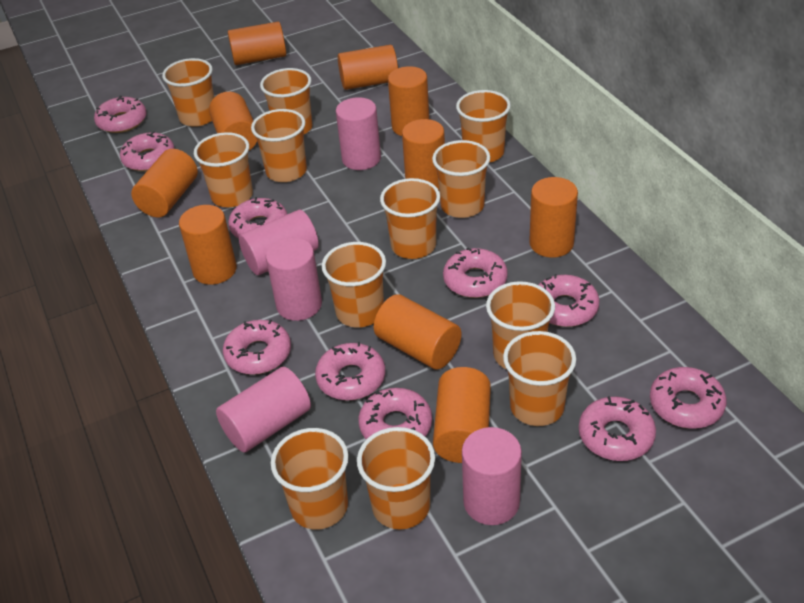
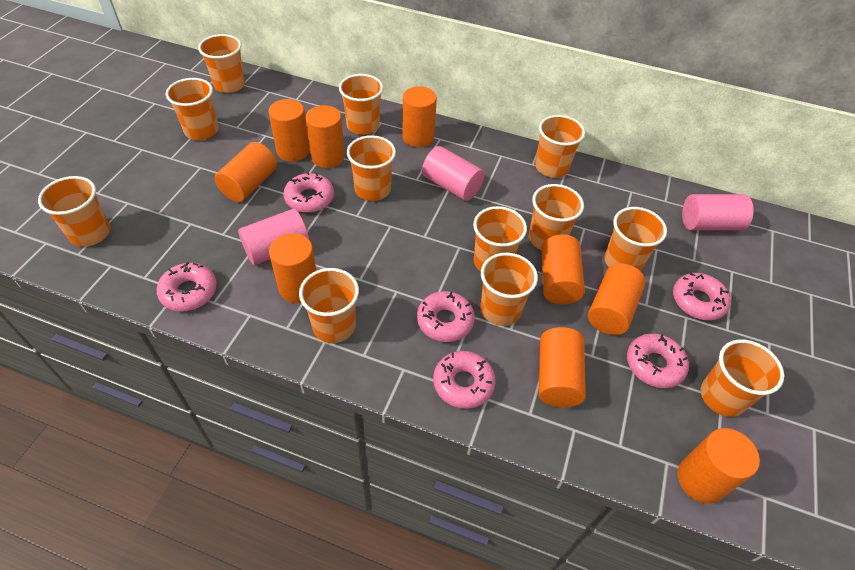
orange cylinder: [131,149,198,217] [179,205,237,285] [209,92,257,150] [228,22,286,65] [338,45,398,90] [374,294,461,370] [388,66,429,136] [402,119,445,190] [433,367,491,463] [529,177,578,258] = 10 -> [215,142,277,202] [268,99,310,162] [269,233,317,303] [305,105,345,168] [402,86,437,147] [539,327,586,408] [541,234,585,305] [588,264,646,335] [677,428,760,504] = 9
pink cylinder: [216,367,311,453] [239,210,319,275] [266,238,322,321] [336,97,381,170] [462,427,522,525] = 5 -> [238,209,309,265] [422,146,484,201] [682,194,754,231] = 3
pink donut: [94,96,147,133] [120,131,175,171] [223,319,291,375] [228,197,287,238] [315,342,385,400] [359,388,432,439] [443,247,508,298] [539,274,600,327] [579,396,656,461] [650,367,727,429] = 10 -> [157,262,217,312] [283,172,334,213] [417,291,475,342] [433,351,496,409] [627,333,689,388] [673,273,731,320] = 6

